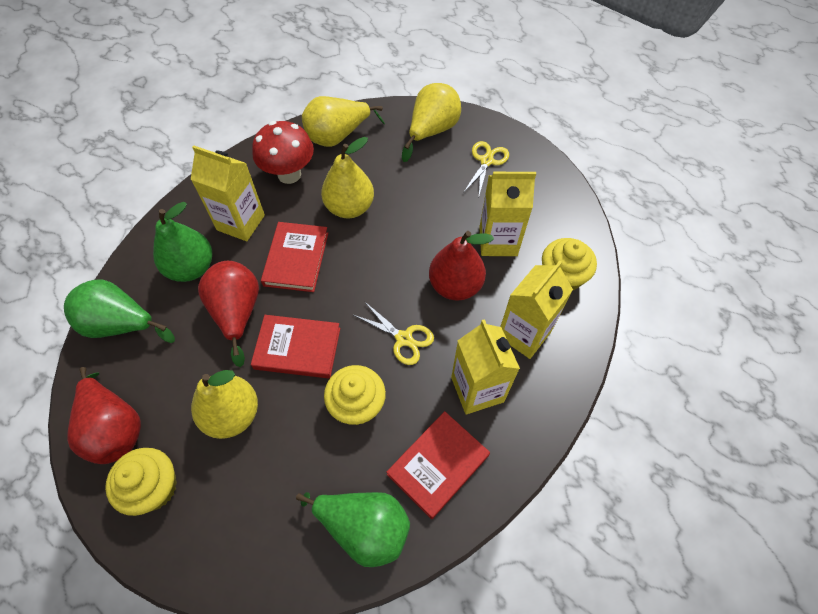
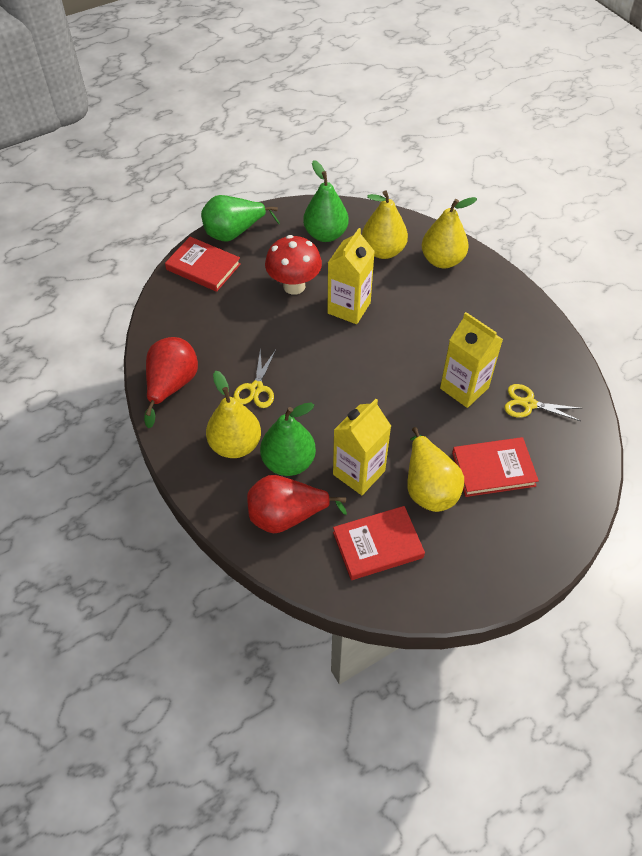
red pear: [67,367,141,464] [198,261,259,367] [429,231,494,301] = 3 -> [144,337,198,428] [247,475,347,533] = 2
yellow carton: [191,145,265,241] [451,319,520,414] [479,172,536,256] [500,261,573,359] = 4 -> [327,228,375,324] [333,399,391,495] [440,312,503,408] = 3
yellow cupcake: [105,448,177,516] [324,365,386,425] [542,238,597,290] = 3 -> none = 0

